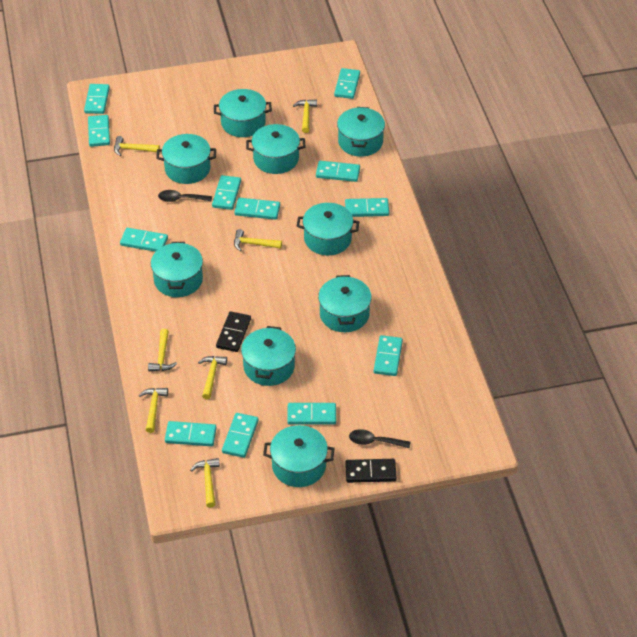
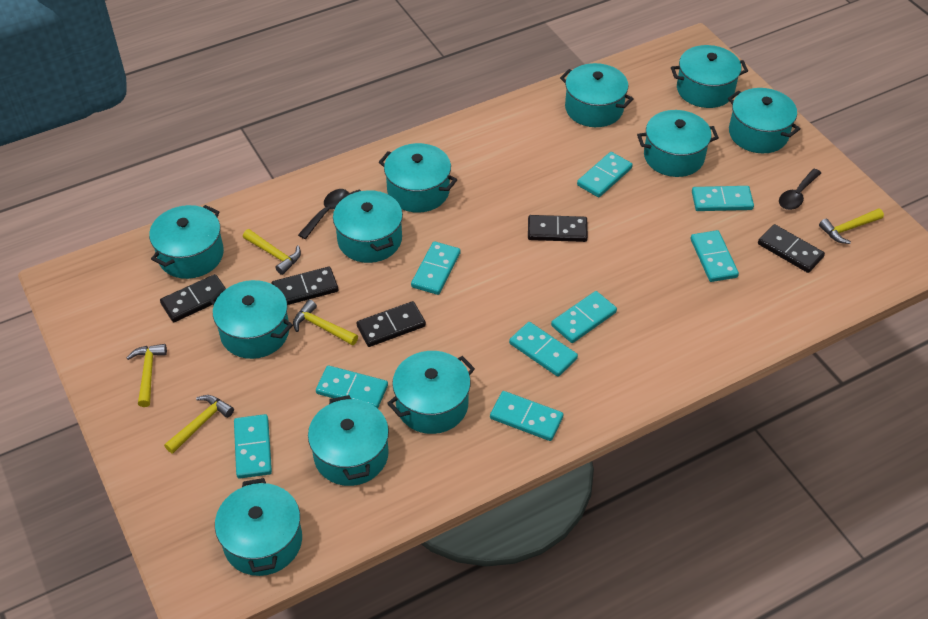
black domino: [216,311,251,352] [345,459,397,483] = 2 -> [160,274,226,322] [271,267,338,305] [356,301,426,347] [528,215,588,242] [758,224,825,273] = 5
turquoise domino: [84,84,110,114] [88,115,110,147] [120,228,168,252] [165,421,216,446] [212,175,241,210] [222,413,258,458] [235,198,280,220] [287,403,336,425] [316,161,360,182] [334,68,360,99] [345,198,389,217] [374,335,403,376] = 12 -> [234,414,272,479] [316,366,388,409] [411,241,460,295] [490,391,563,441] [509,322,578,377] [551,291,617,343] [577,152,633,198] [691,230,739,282] [692,186,754,211] = 9
turquoise pot: [151,242,203,297] [156,134,216,184] [214,89,272,137] [241,326,296,386] [246,124,306,174] [263,425,335,487] [297,203,359,255] [318,275,372,332] [337,107,385,157] = 9 -> [149,205,224,279] [210,280,293,359] [215,478,302,576] [308,395,389,486] [333,189,403,263] [379,143,457,213] [387,351,475,434] [560,63,634,127] [637,110,719,177] [671,45,748,108] [728,88,800,153] = 11
yellow hammer: [114,136,160,156] [139,388,168,433] [148,329,177,371] [190,458,220,508] [198,356,227,399] [234,229,282,251] [293,99,317,133] = 7 -> [126,344,167,407] [164,395,234,454] [243,229,301,275] [293,300,358,345] [819,208,884,244] = 5

